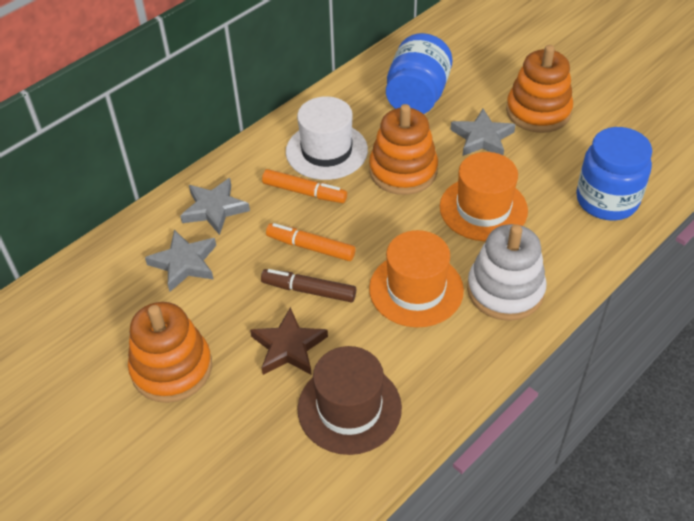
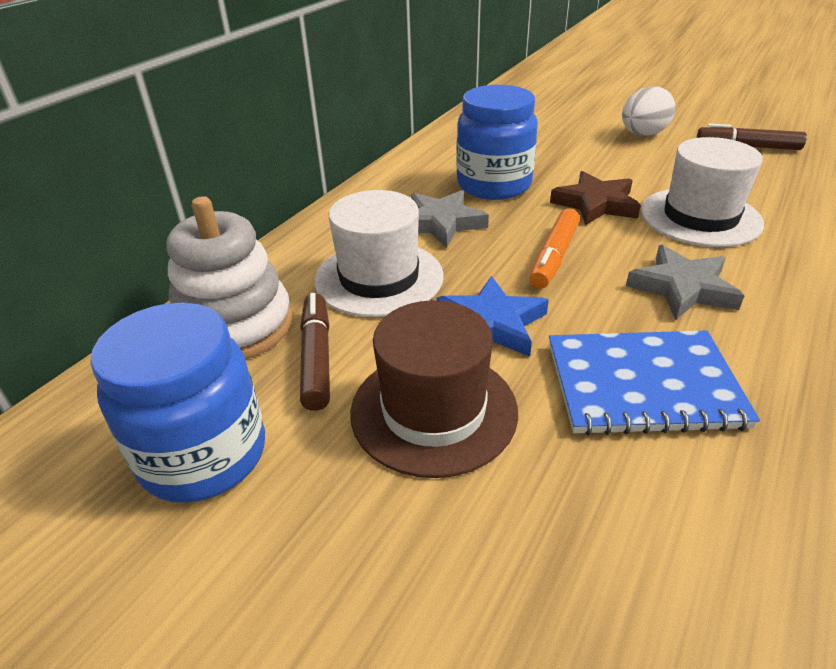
blue notebook: none = 0 -> [549,330,760,436] = 1
blue star: none = 0 -> [437,276,549,357] = 1
brown marker: [261,269,356,302] = 1 -> [300,293,330,411] [697,124,807,150] = 2
grey star: [145,230,216,292] [180,178,250,235] [450,109,515,156] = 3 -> [411,190,489,248] [626,245,745,320] = 2
orange hat: [369,230,464,327] [440,152,528,241] = 2 -> none = 0
orange marker: [262,169,347,203] [266,223,356,261] = 2 -> [529,208,580,289] = 1
orange stacking toy: [128,302,212,403] [369,104,438,195] [506,45,573,133] = 3 -> none = 0
white egg: none = 0 -> [622,86,675,136] = 1
white hat: [286,96,368,180] = 1 -> [314,190,444,317] [641,137,764,247] = 2

